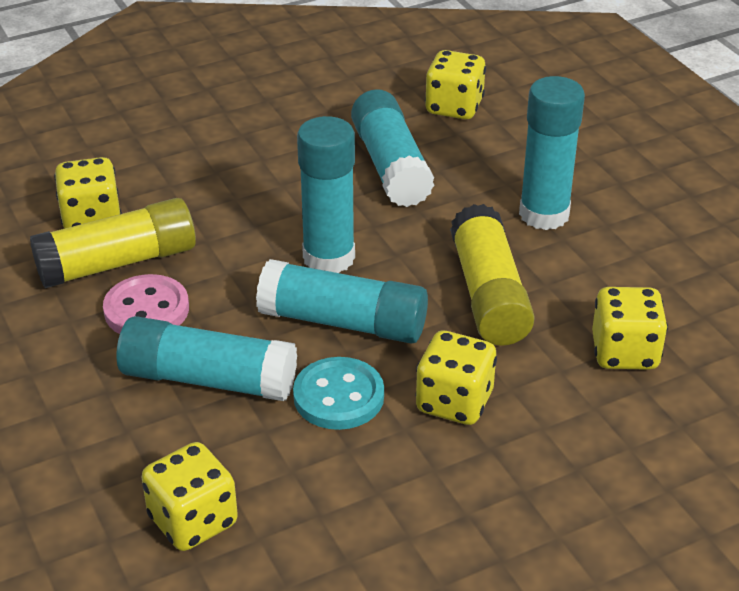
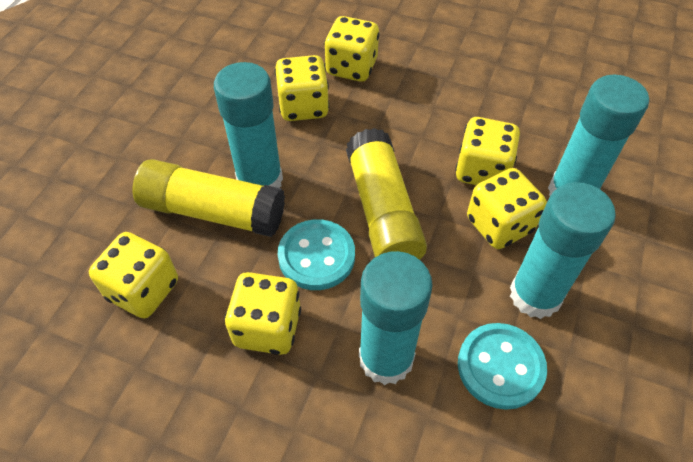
pink button: [103,274,189,334] = 1 -> none = 0
turquoise button: [293,357,384,430] = 1 -> [278,219,355,290] [458,323,547,410] = 2
turquoise glue stick: [116,316,297,401] [256,259,428,344] [297,116,355,273] [351,89,435,207] [519,76,585,230] = 5 -> [214,62,283,188] [359,251,433,385] [510,182,616,319] [548,75,649,196] = 4
yellow dice: [54,157,122,229] [142,442,238,551] [415,331,497,425] [425,50,486,119] [592,287,668,370] = 5 -> [89,232,178,318] [224,272,301,355] [275,55,329,121] [324,16,380,82] [455,117,520,185] [467,168,547,249] = 6

